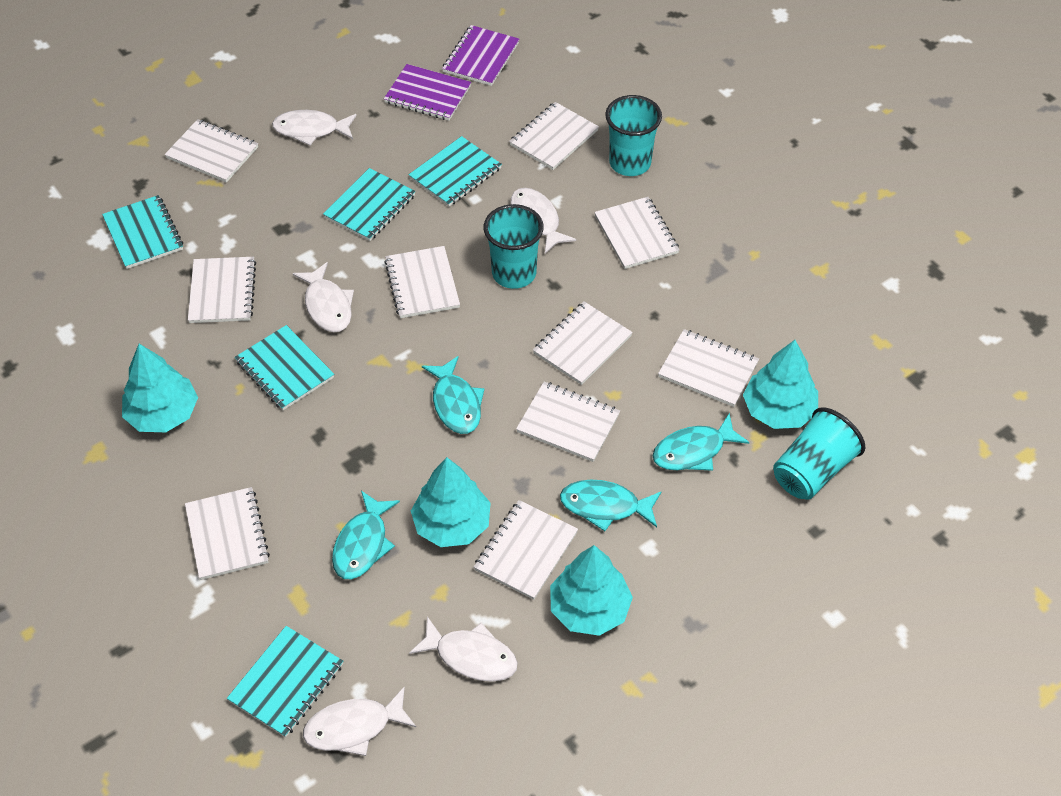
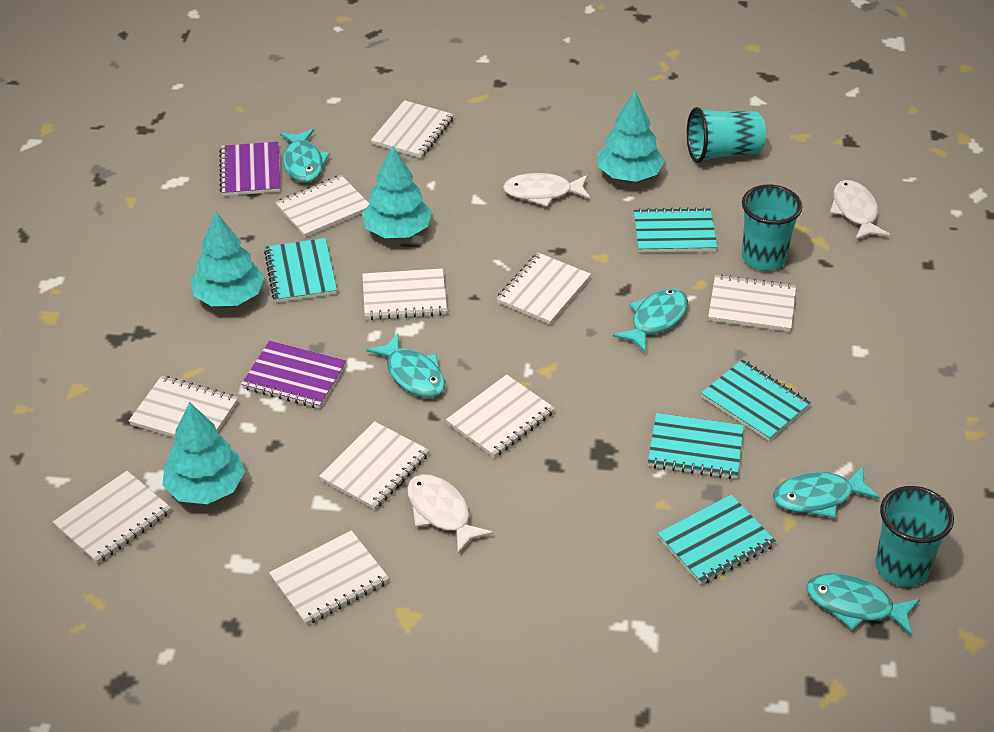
turquoise fish: [332,491,400,579] [422,356,485,434] [560,480,662,531] [653,413,749,471] = 4 -> [280,129,330,183] [366,333,445,398] [613,289,688,353] [773,466,880,518] [807,573,920,636] = 5
white fish: [272,110,357,145] [293,262,354,332] [303,686,416,756] [409,616,518,682] [511,188,576,254] = 5 -> [407,474,493,554] [503,173,590,207] [830,180,890,240] = 3

